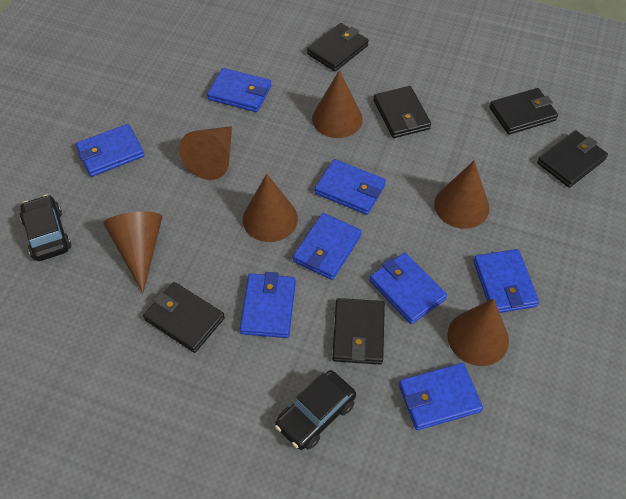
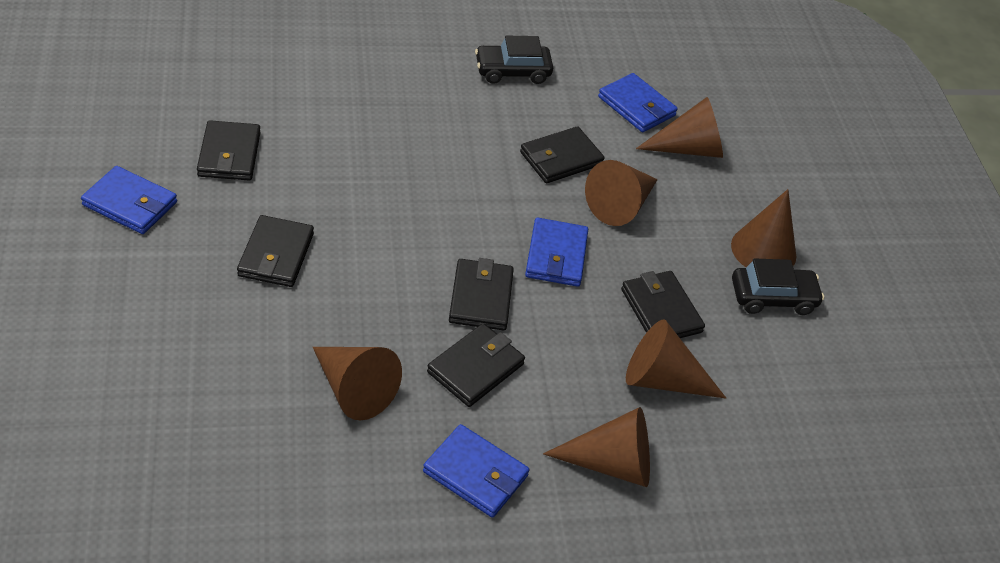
blue wallet: [76,124,145,177] [207,68,271,112] [240,272,296,338] [293,213,362,280] [315,159,386,215] [370,252,447,324] [399,363,483,430] [473,249,539,313] = 8 -> [81,166,177,234] [423,424,529,518] [525,218,588,287] [598,73,678,132] = 4

